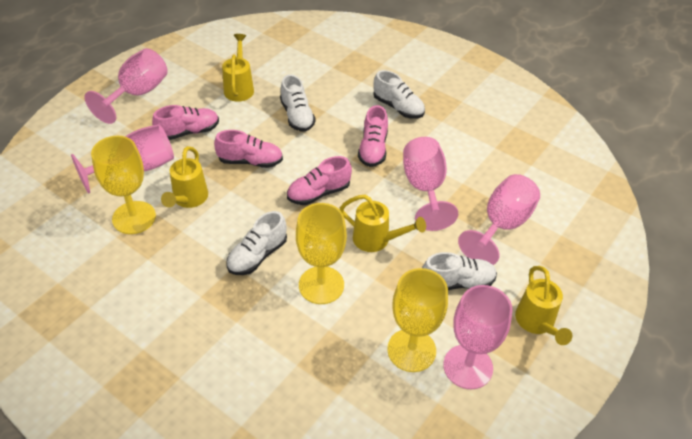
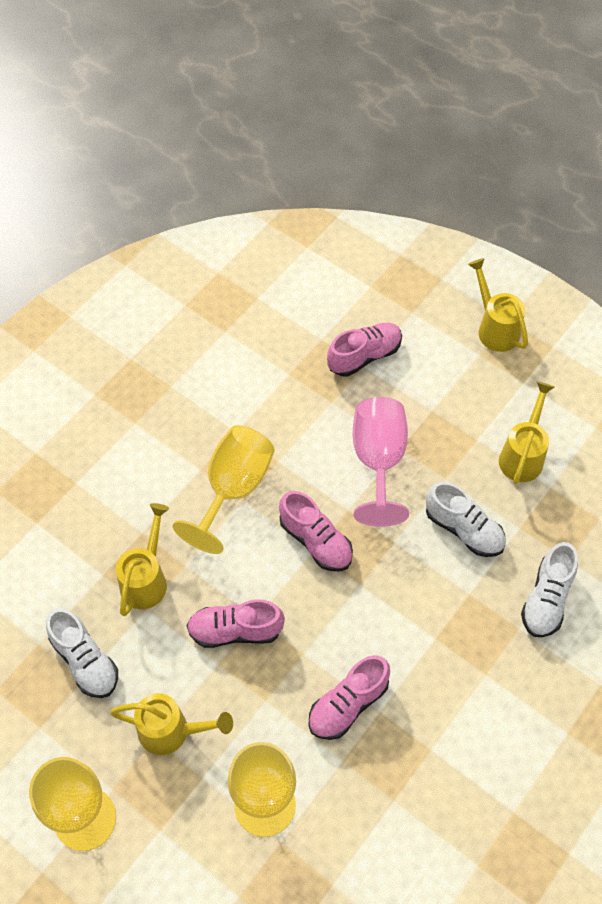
pink goblet: [71,124,174,194] [84,48,168,124] [403,137,458,231] [443,285,512,389] [458,174,540,265] = 5 -> [353,397,409,527] = 1
white shoe: [226,211,287,275] [280,74,316,132] [373,70,425,119] [422,252,497,290] = 4 -> [46,608,118,698] [426,482,506,557] [521,542,578,637] = 3

